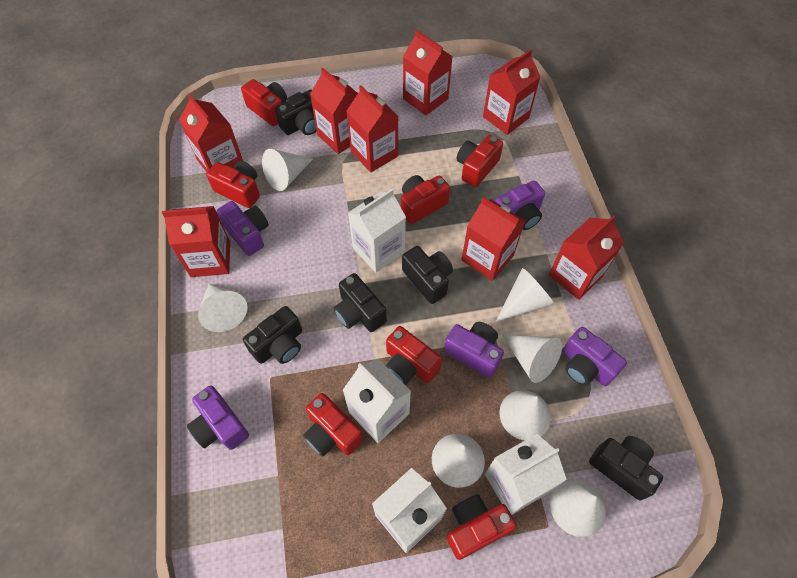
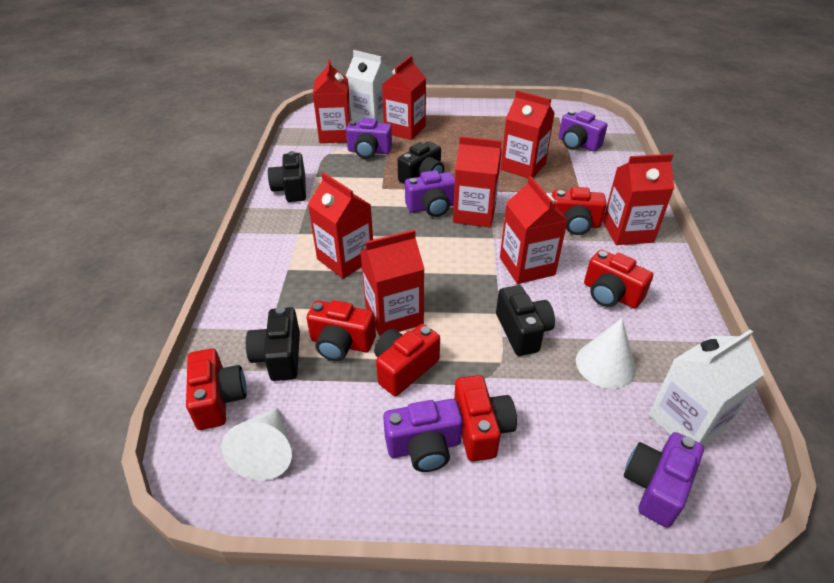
black camera: [243,306,302,364] [275,89,317,135] [334,273,387,332] [402,246,453,304] [589,436,663,500] = 5 -> [246,307,300,381] [268,151,306,202] [397,141,444,184] [496,285,555,356] = 4
red camera: [206,161,260,208] [241,79,287,126] [303,393,363,456] [386,326,442,385] [401,175,450,224] [447,494,517,560] [457,135,503,187] = 7 -> [186,348,247,430] [307,300,376,361] [374,324,440,396] [454,375,517,462] [552,187,607,235] [584,250,653,309] = 6
white carton: [343,359,411,443] [348,189,406,273] [372,468,447,553] [485,434,567,515] = 4 -> [346,50,391,123] [648,330,764,446] = 2
white cone: [198,284,248,332] [262,149,313,191] [432,434,485,488] [496,268,554,322] [499,390,551,440] [501,334,562,383] [550,479,605,537] = 7 -> [221,407,292,481] [576,318,636,389] = 2

